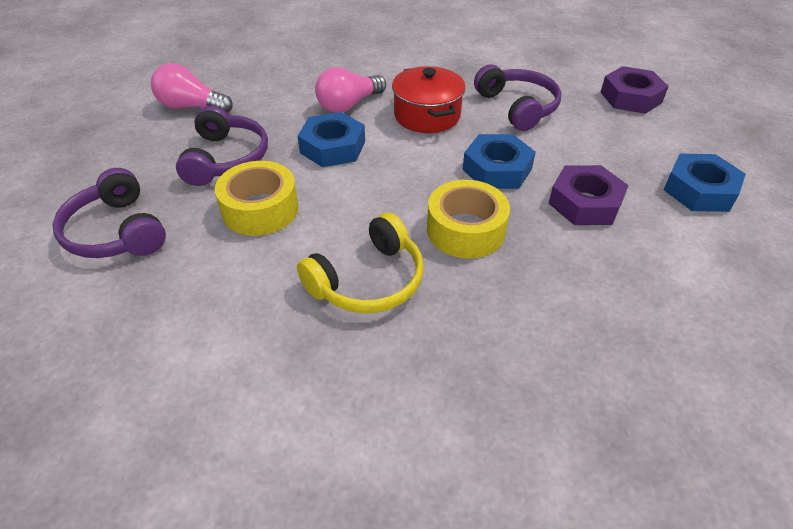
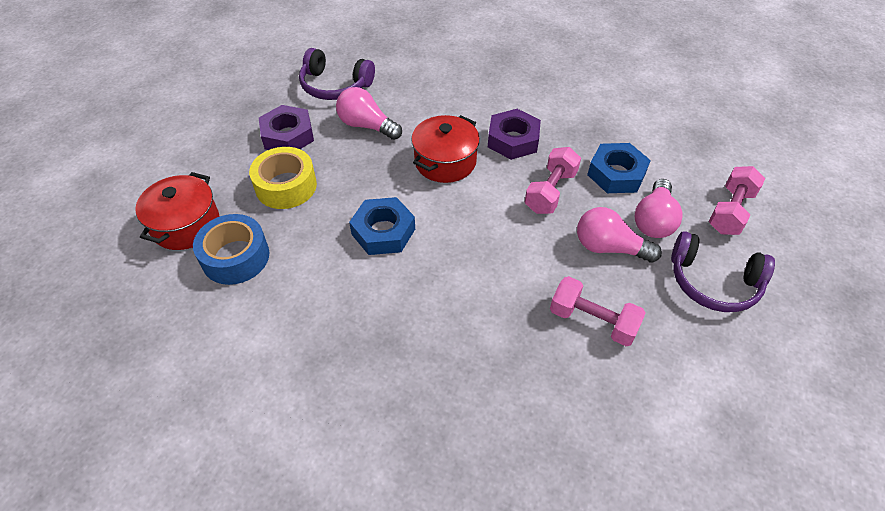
blue nut: [297,112,365,167] [463,134,536,189] [663,154,746,212] = 3 -> [349,197,415,255] [587,143,651,193] = 2
blue tape: none = 0 -> [193,214,269,285] = 1
pink dumbbell: none = 0 -> [525,147,581,214] [550,276,646,346] [709,166,765,235] = 3
pink light bulb: [151,63,233,113] [315,67,386,113] = 2 -> [336,87,402,140] [577,207,662,263] [635,179,683,238] = 3
purple headphones: [53,168,166,258] [176,105,268,186] [474,64,562,131] = 3 -> [299,48,375,100] [671,231,775,312] = 2
red pot: [392,66,466,133] = 1 -> [135,172,219,250] [411,115,480,183] = 2
yellow headphones: [297,212,424,313] = 1 -> none = 0
yellow tape: [215,161,299,236] [427,180,510,259] = 2 -> [249,147,317,209] = 1

